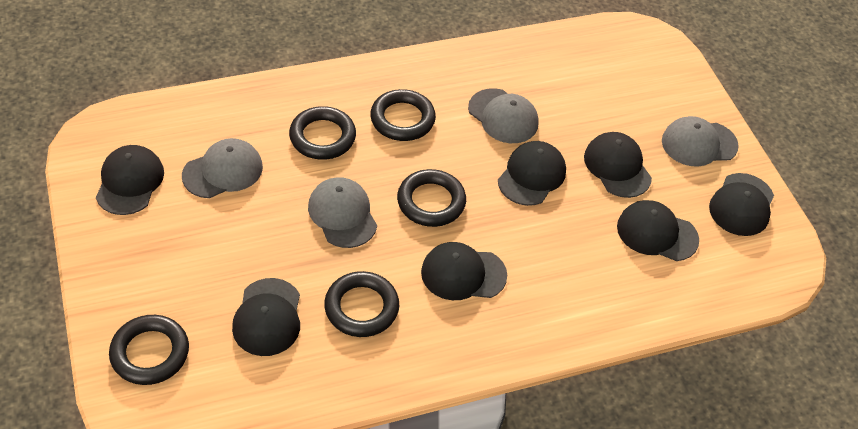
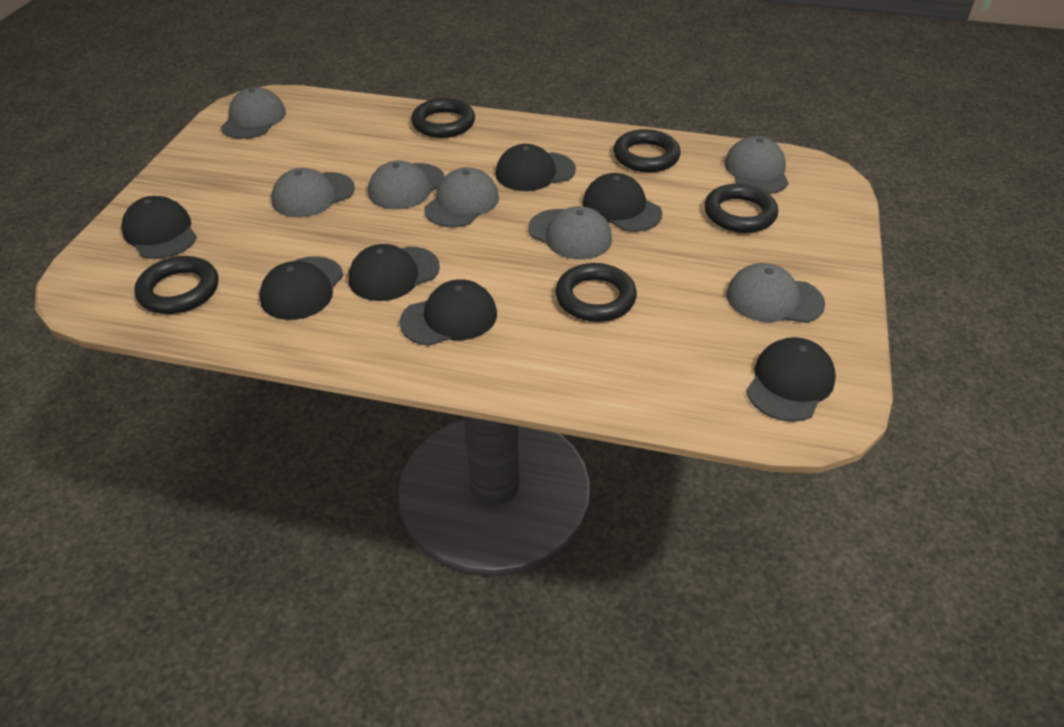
grey cap: [182,138,263,198] [308,177,377,248] [468,88,539,143] [662,116,739,167] = 4 -> [221,87,286,139] [272,168,355,217] [368,160,445,210] [424,167,499,228] [528,206,612,259] [724,136,789,194] [726,263,825,323] = 7

